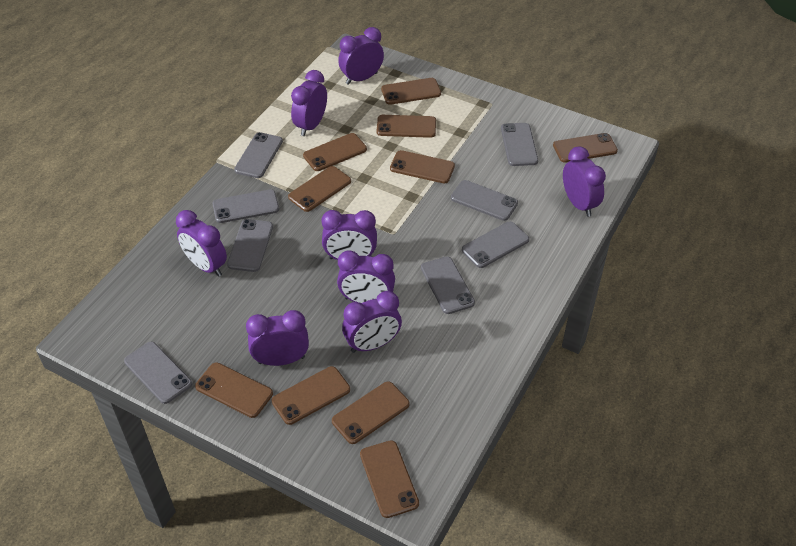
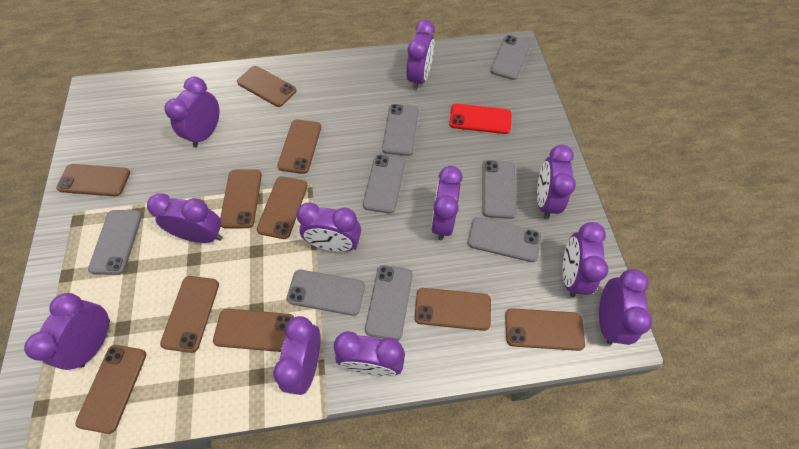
purple clock: [176,210,227,277] [246,310,309,366] [291,70,327,136] [321,210,377,260] [337,250,395,303] [338,27,384,85] [342,291,402,353] [563,146,606,217] = 8 -> [24,293,110,370] [147,193,223,243] [164,77,220,148] [273,316,321,395] [296,203,361,252] [334,331,405,376] [406,20,435,90] [431,166,463,240] [537,145,576,219] [563,222,608,297] [599,269,652,345] = 11
red phone: none = 0 -> [449,104,512,134] = 1

